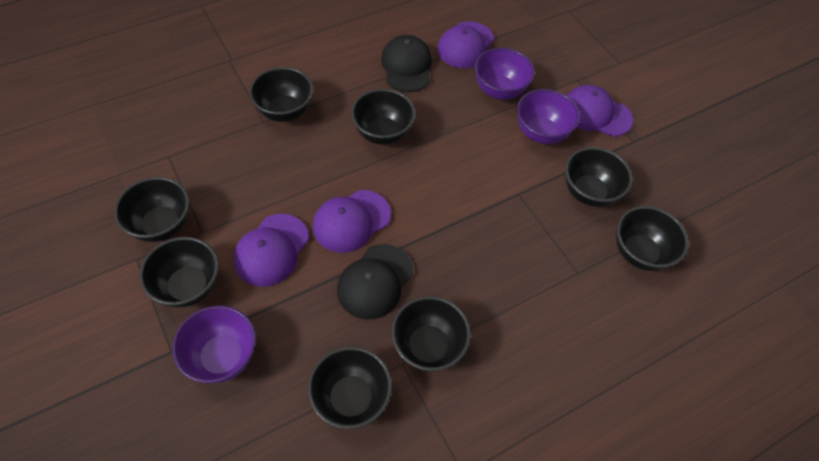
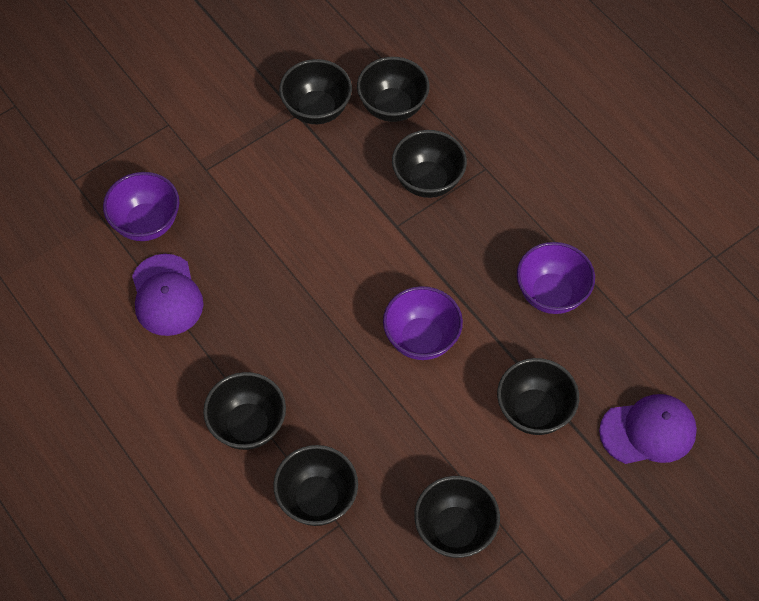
black bowl: [114,177,189,242] [139,237,218,308] [249,67,313,122] [308,346,392,429] [351,89,415,145] [391,296,471,372] [565,147,632,207] [616,206,689,271] = 8 -> [203,372,286,450] [273,445,358,526] [279,59,352,124] [357,57,429,122] [392,130,467,198] [414,476,500,558] [497,358,579,435] = 7
black cap: [337,244,413,320] [381,35,432,92] = 2 -> none = 0
purple cap: [233,214,309,287] [312,190,391,253] [437,21,494,68] [566,85,633,137] = 4 -> [132,254,204,336] [599,394,697,464] = 2

